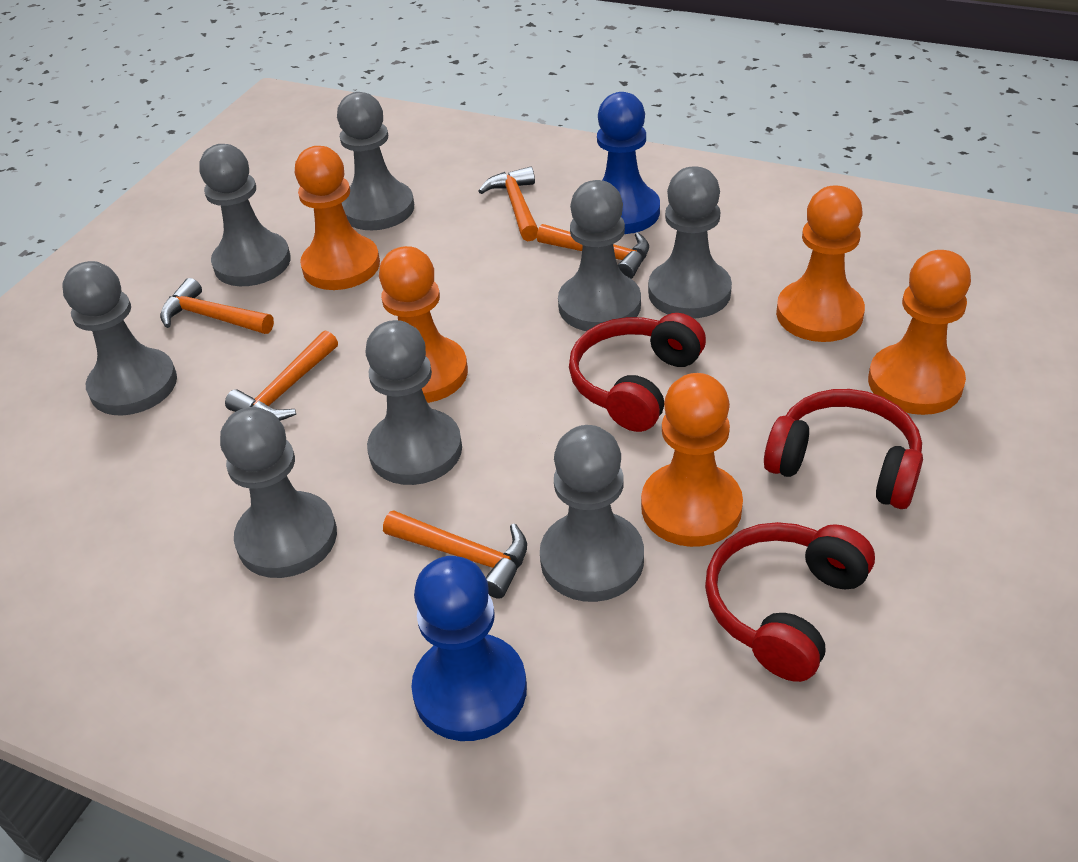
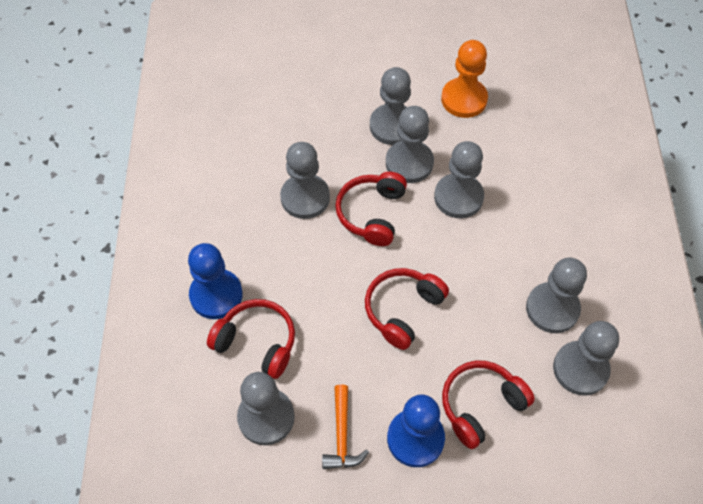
grey pawn: [62,261,177,416] [199,144,291,286] [220,407,337,578] [337,92,414,230] [366,320,462,485] [540,425,644,602] [558,180,641,331] [648,166,732,318] = 8 -> [237,372,295,445] [280,142,330,219] [370,67,411,145] [386,106,434,183] [434,141,484,218] [526,257,587,333] [553,321,619,396] = 7
orange hammer: [160,278,274,334] [225,330,338,421] [383,510,527,599] [478,166,538,241] [537,224,649,279] = 5 -> [322,385,369,469] = 1
orange pawn: [295,146,380,290] [379,246,468,403] [641,373,743,547] [776,185,865,342] [868,250,971,415] = 5 -> [441,40,488,118] = 1
red headphones: [569,313,706,432] [705,522,875,682] [764,389,923,509] = 3 -> [207,299,295,379] [335,172,407,246] [365,268,449,350] [442,361,535,449] = 4

